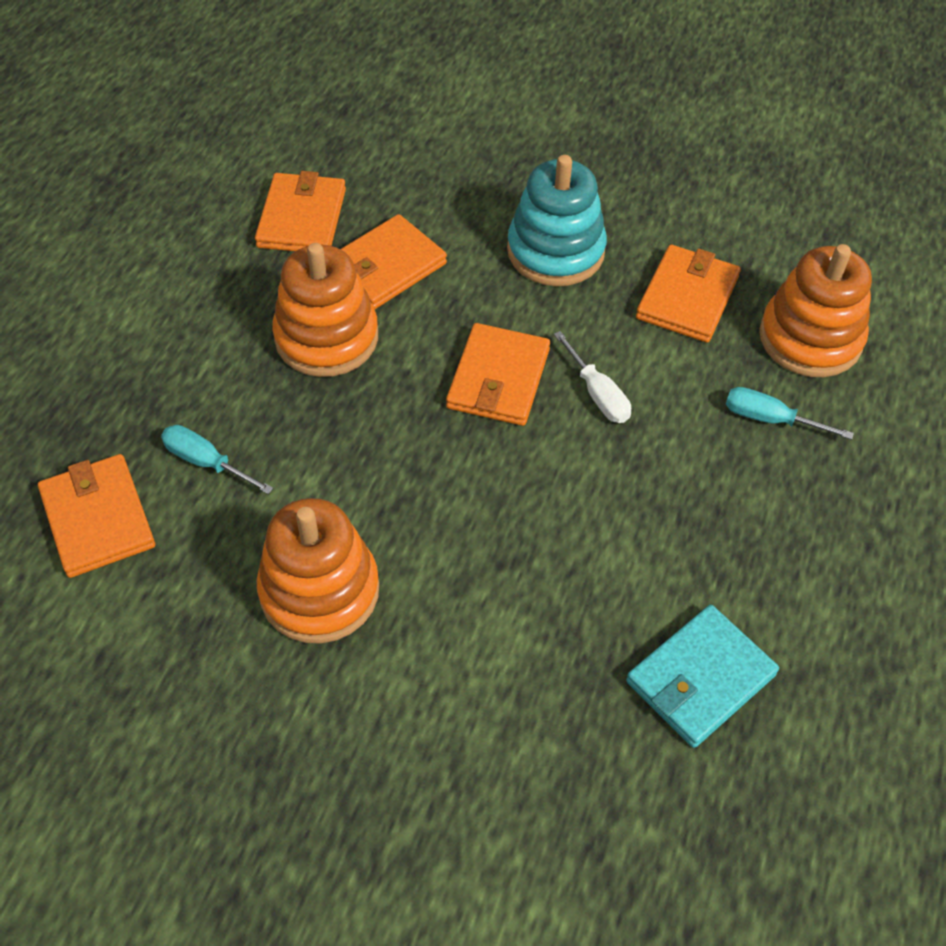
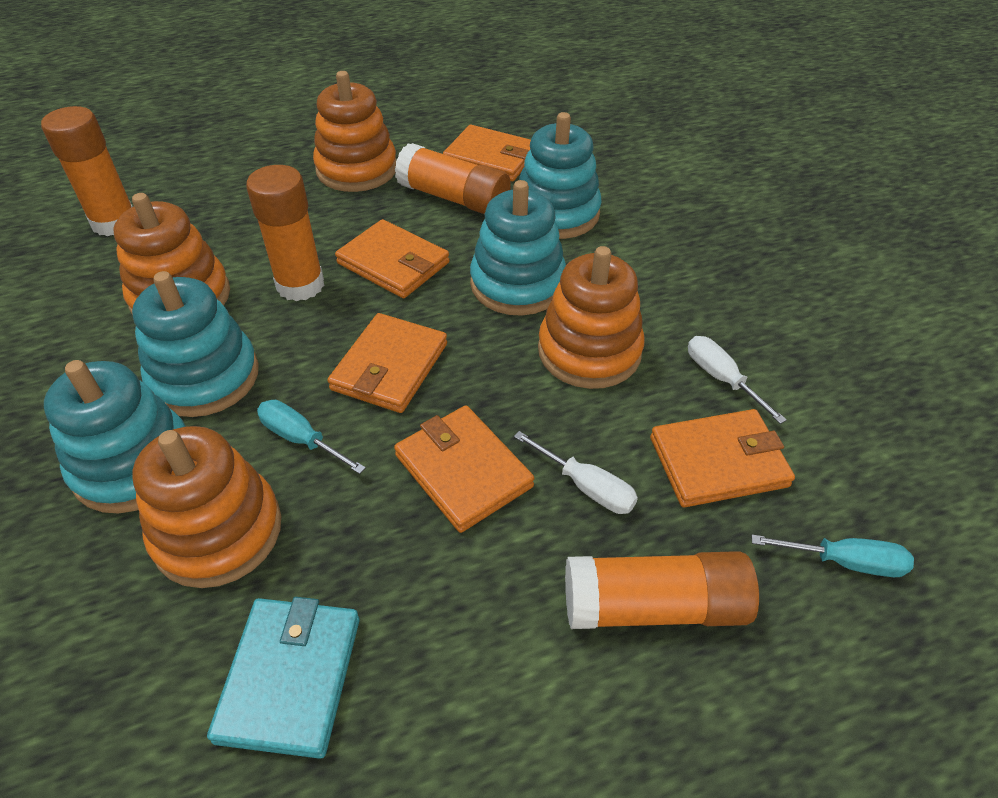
orange glue stick: none = 0 -> [41,106,133,236] [246,165,324,301] [395,143,511,214] [565,551,759,629] = 4
orange stacking toy: [257,498,379,644] [272,243,378,377] [759,244,872,377] = 3 -> [113,193,230,315] [133,426,281,588] [313,71,396,192] [538,246,645,389] = 4
turquoise stacking toy: [507,155,607,286] = 1 -> [44,360,186,513] [132,271,259,417] [470,180,566,316] [519,112,602,239] = 4
white screwdriver: [554,331,631,423] = 1 -> [514,431,638,514] [688,336,787,424] = 2

